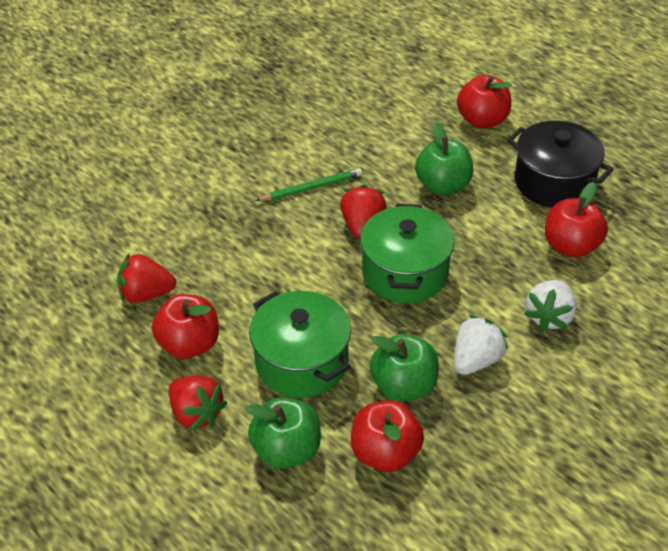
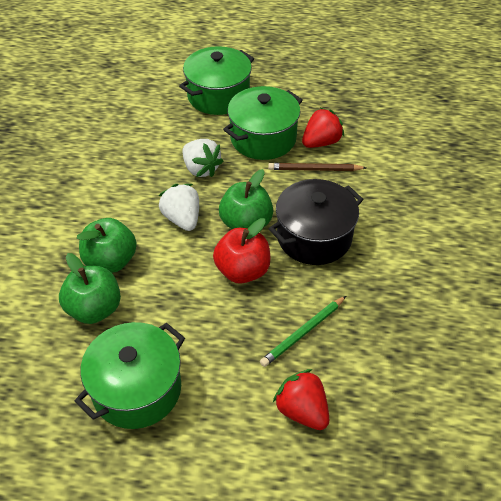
brown pencil: none = 0 -> [268,163,366,171] = 1
green pot: [249,291,351,398] [360,204,455,303] = 2 -> [75,322,185,429] [179,46,254,115] [223,86,303,160] = 3
red apple: [152,294,219,359] [351,400,424,472] [457,75,511,129] [545,182,608,258] = 4 -> [213,218,271,284] = 1
red strawberry: [117,253,176,303] [169,375,227,431] [340,185,387,239] = 3 -> [273,369,329,430] [302,108,344,148] = 2

